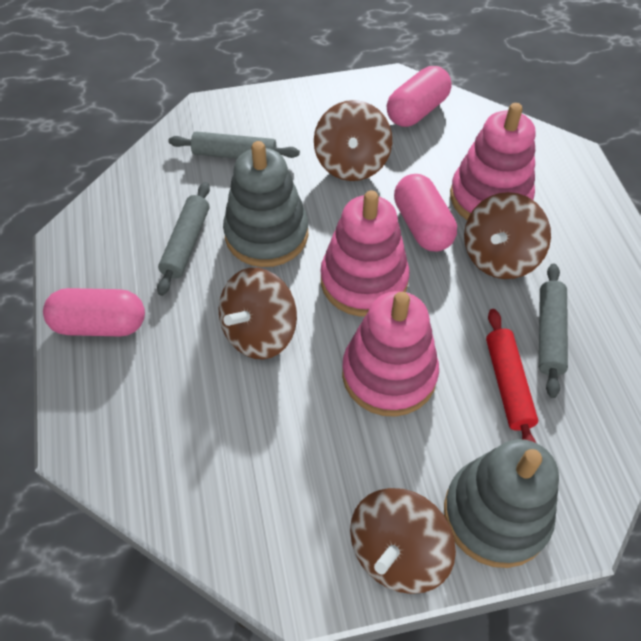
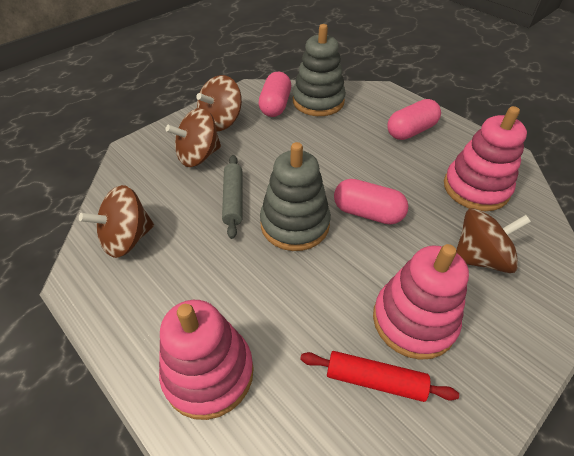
grey rolling pin: [157,182,210,296] [169,131,300,159] [539,263,568,398] = 3 -> [222,155,243,239] = 1

